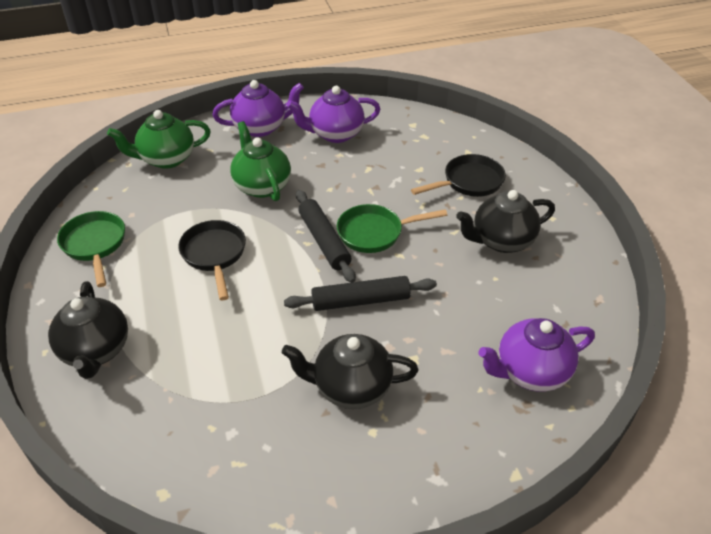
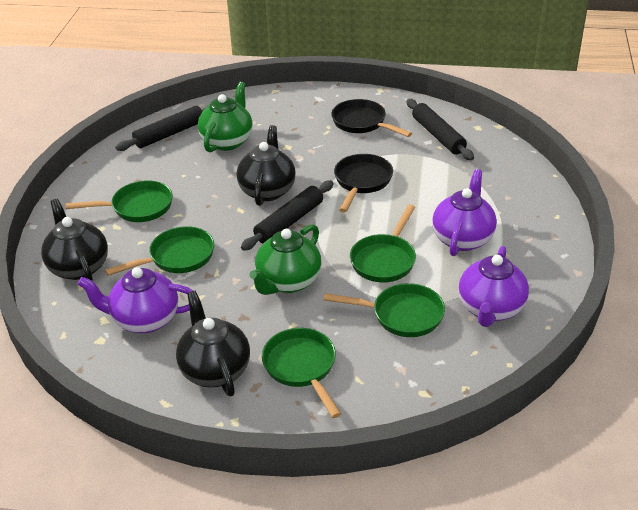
black rolling pin: [284,276,437,311] [296,190,356,283] = 2 -> [115,105,209,151] [241,180,334,251] [406,99,474,160] = 3
green pan: [57,211,125,287] [337,204,447,253] = 2 -> [66,180,173,222] [105,226,214,276] [262,328,341,418] [323,283,445,337] [350,205,416,283] = 5

